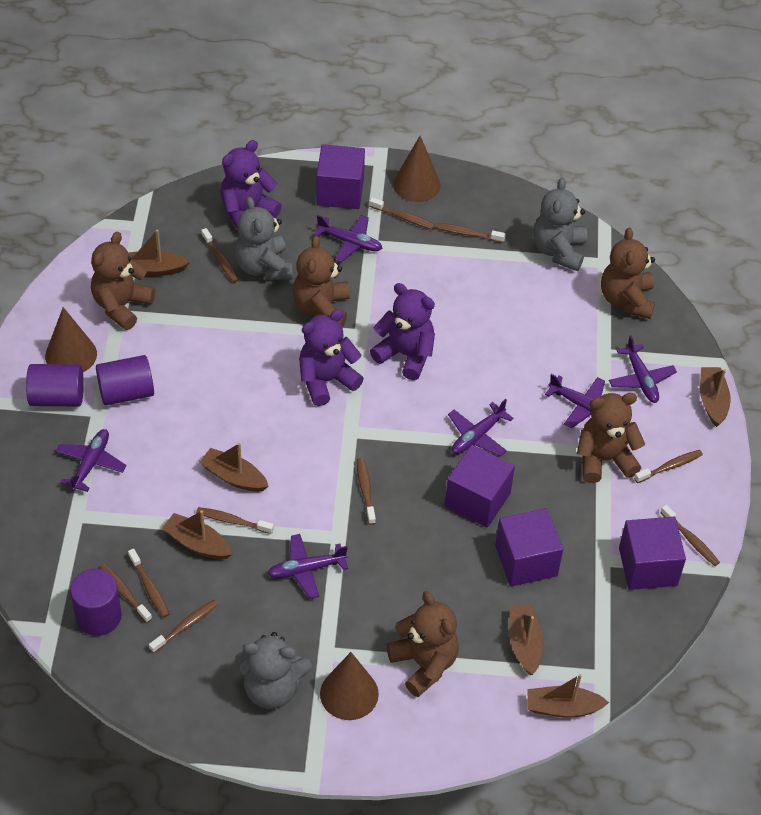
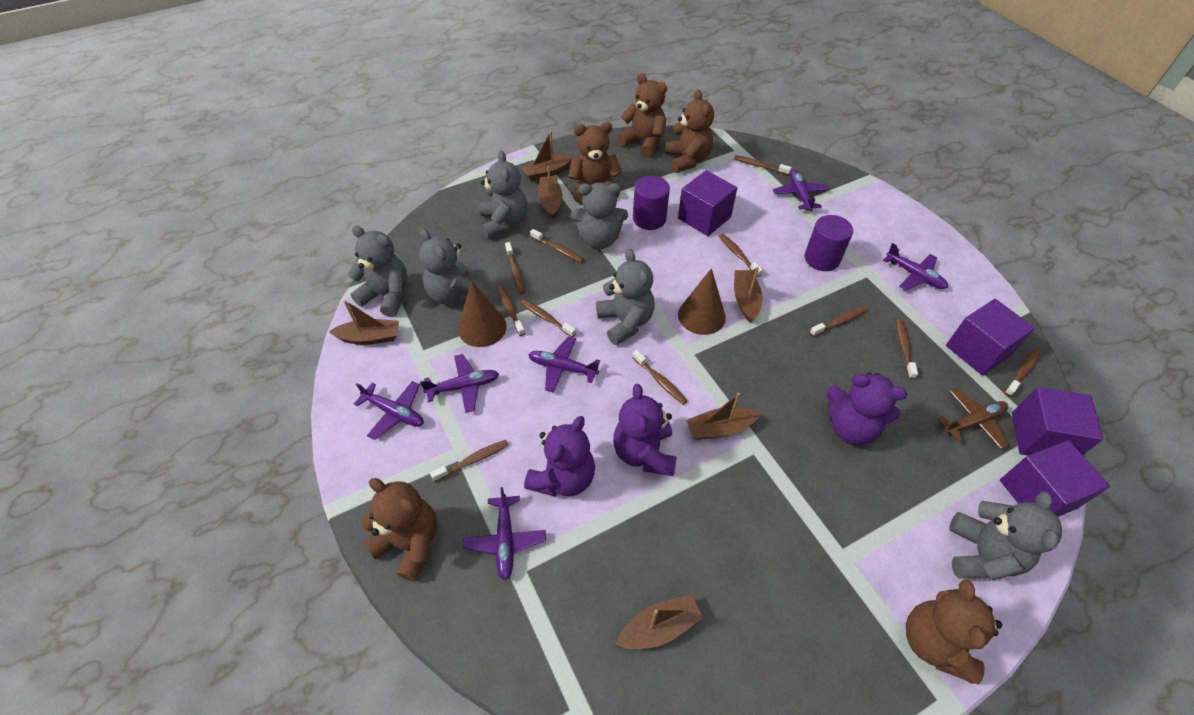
brown cone: [45,307,97,372] [320,652,379,720] [393,136,441,202] = 3 -> [458,281,507,347] [678,268,726,335] = 2
brown plane: none = 0 -> [938,388,1009,449] = 1
brown toothbrush: [99,563,152,623] [128,549,169,618] [149,600,218,653] [196,507,274,534] [201,228,239,282] [357,458,376,525] [369,197,435,229] [435,223,506,243] [634,450,703,483] [660,505,720,566] = 10 -> [430,440,508,482] [497,285,525,336] [505,242,526,294] [520,299,576,337] [530,229,584,263] [632,350,687,405] [719,234,763,277] [734,155,791,175] [810,306,868,337] [896,320,918,379] [1004,348,1041,396] = 11
grey teddy bear: [235,197,292,280] [235,632,312,709] [533,178,587,271] = 3 -> [348,226,407,317] [419,229,485,305] [480,150,527,239] [571,182,628,249] [596,249,655,345] [949,491,1062,580] = 6
purple cylinder: [26,364,84,406] [70,569,122,636] [96,355,154,405] = 3 -> [633,176,670,230] [805,215,853,271] = 2

